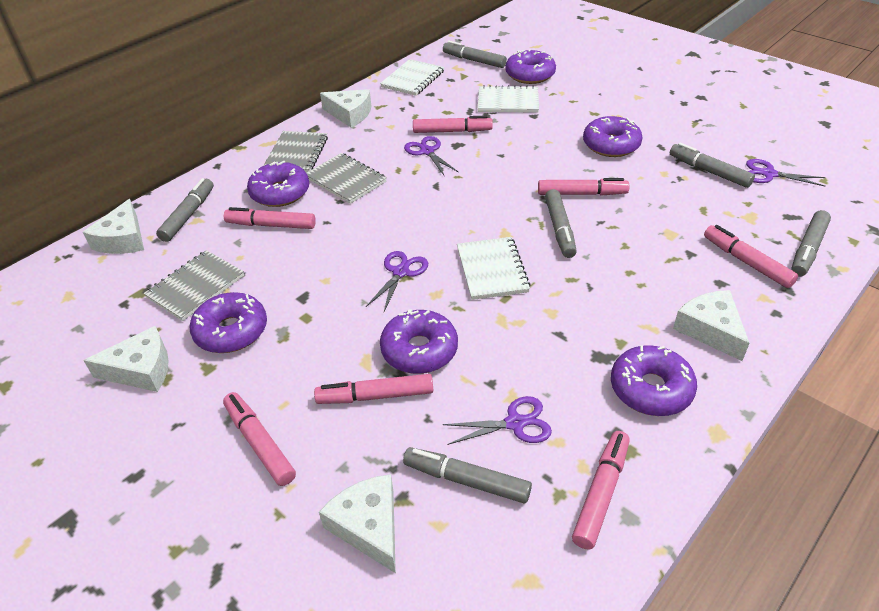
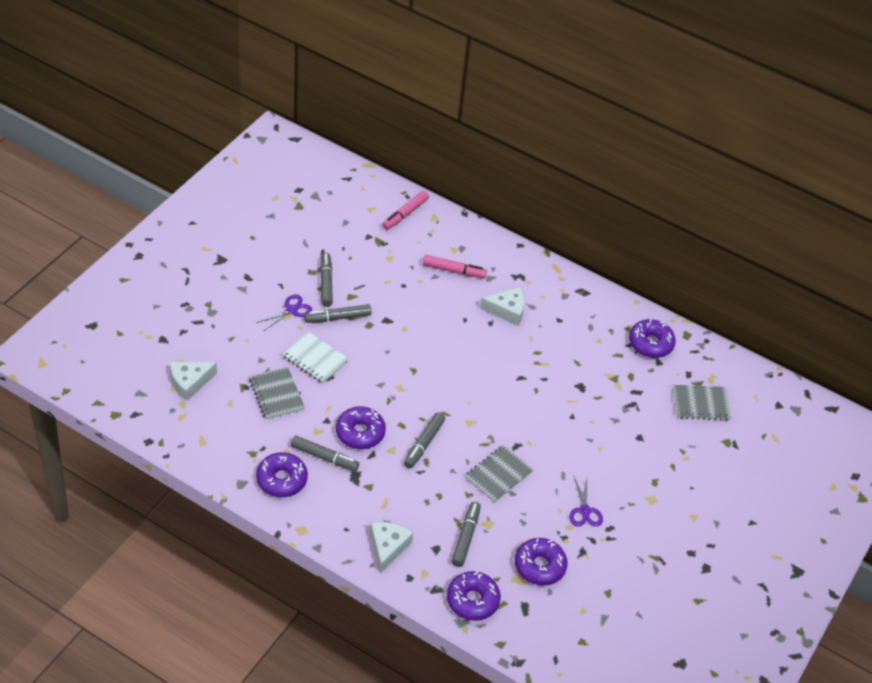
grey marker: [156,178,214,242] [403,447,532,503] [443,41,507,68] [545,189,577,258] [670,143,755,188] [791,210,831,277] = 6 -> [291,435,359,471] [304,304,372,323] [320,253,333,307] [404,413,445,468] [452,502,481,567] = 5
pink marker: [223,392,296,486] [224,207,316,229] [314,374,433,404] [413,116,493,133] [538,178,629,196] [572,431,630,550] [704,225,798,288] = 7 -> [382,191,429,230] [423,255,487,278] = 2
purple donut: [190,292,267,353] [247,161,309,207] [380,309,458,374] [505,49,556,84] [583,116,643,157] [611,345,697,416] = 6 -> [256,452,308,497] [336,406,386,449] [447,571,501,621] [515,538,567,586] [629,319,676,358] = 5
purple scissors: [366,251,428,311] [404,136,458,175] [443,396,552,445] [746,159,826,187] = 4 -> [256,294,312,331] [569,476,603,527] = 2
white cheese: [83,199,144,254] [83,326,169,392] [319,474,396,573] [320,89,371,128] [673,290,750,361] = 5 -> [170,362,217,401] [370,522,413,573] [480,287,524,325] = 3
white notebook: [380,59,444,96] [457,237,531,300] [477,85,539,113] = 3 -> [282,331,349,383] = 1

